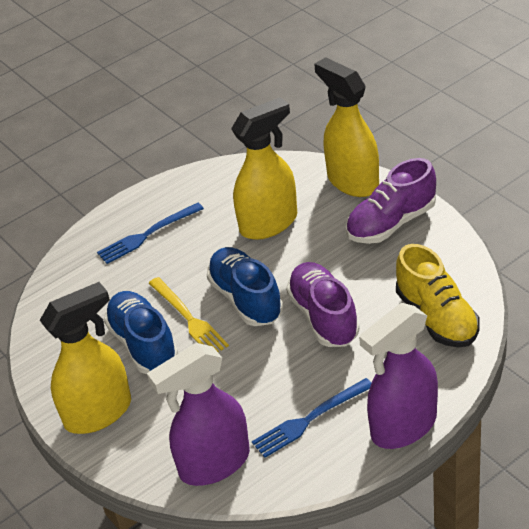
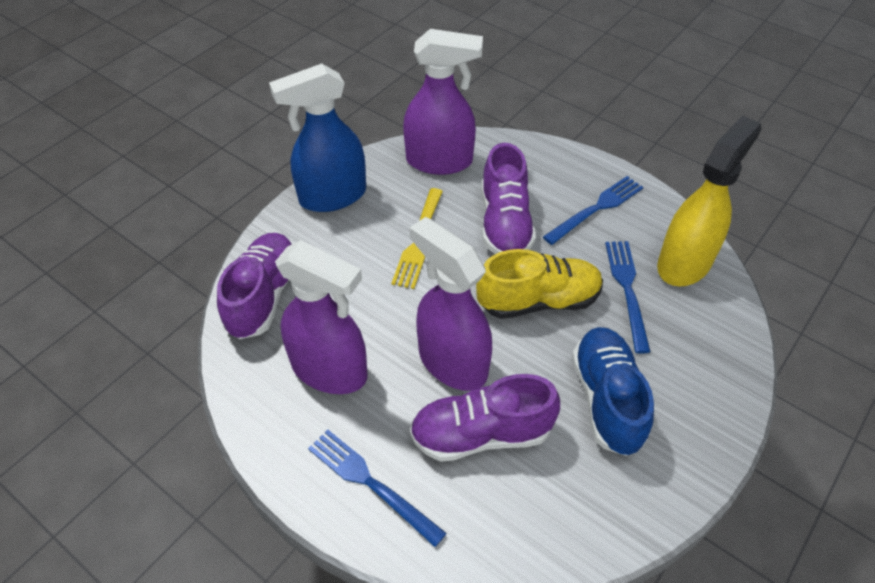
blue fork: [97,203,204,264] [252,378,371,458] = 2 -> [308,429,447,547] [543,176,643,245] [605,241,651,353] = 3
blue shoe: [104,291,178,374] [207,247,283,326] = 2 -> [572,327,654,456] = 1
blue spray bottle: none = 0 -> [269,64,366,212] = 1
purple shoe: [286,262,360,347] [346,158,436,244] = 2 -> [217,233,292,339] [410,374,560,462] [482,143,536,254] = 3
purple spray bottle: [147,343,250,486] [359,303,438,449] = 2 -> [275,240,367,394] [403,29,483,175] [409,217,492,391] = 3
yellow spray bottle: [40,282,131,434] [231,97,297,240] [314,57,379,197] = 3 -> [657,116,761,286] = 1

